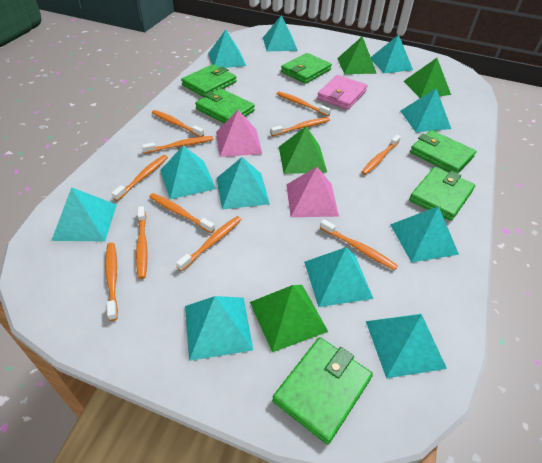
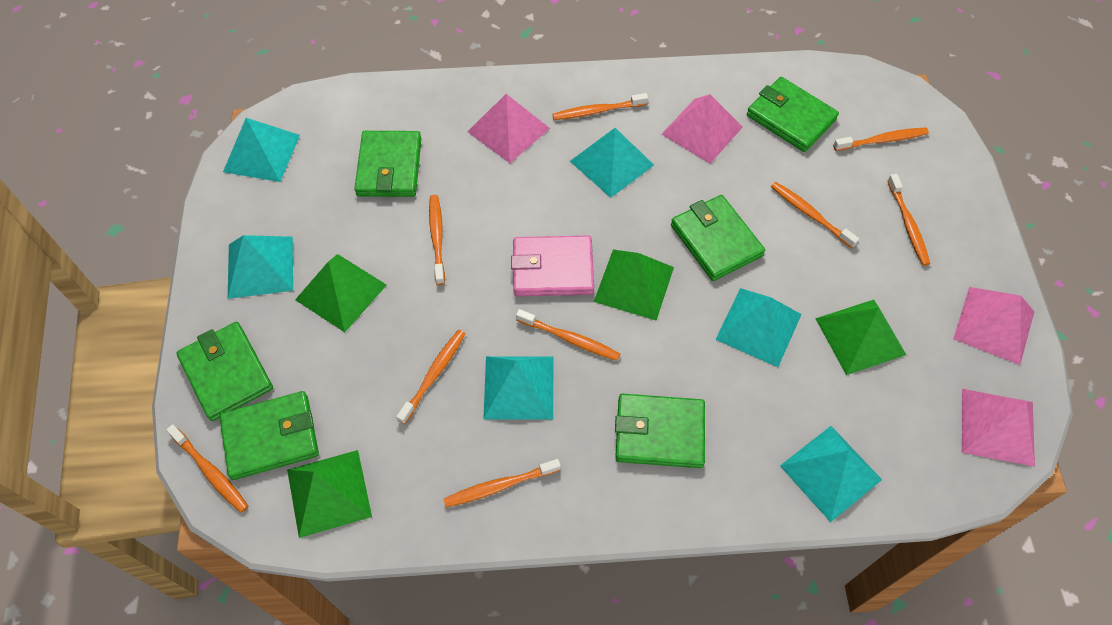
orange toothbrush: [105,242,118,321] [112,155,168,201] [136,206,148,279] [142,136,213,154] [149,193,215,233] [152,110,204,137] [176,216,242,271] [271,117,330,136] [277,91,331,116] [320,219,398,270] [361,135,401,175] = 11 -> [166,424,248,513] [396,330,466,425] [429,195,445,285] [443,459,561,507] [516,309,620,361] [552,93,648,120] [771,182,859,248] [833,128,929,151] [887,174,930,266] = 9
pink pyramid: [216,110,262,157] [287,167,339,217] = 2 -> [467,94,550,163] [661,94,743,164] [953,287,1035,365] [962,389,1035,467] = 4
turquoise pyramid: [51,187,117,242] [160,146,216,199] [185,296,253,361] [208,30,246,68] [217,157,270,210] [263,15,298,51] [304,247,374,307] [366,314,447,378] [371,35,413,73] [390,206,459,263] [401,88,451,132] = 11 -> [223,118,300,182] [228,235,293,299] [483,356,553,420] [570,128,654,198] [715,288,802,367] [780,426,882,522] = 6

